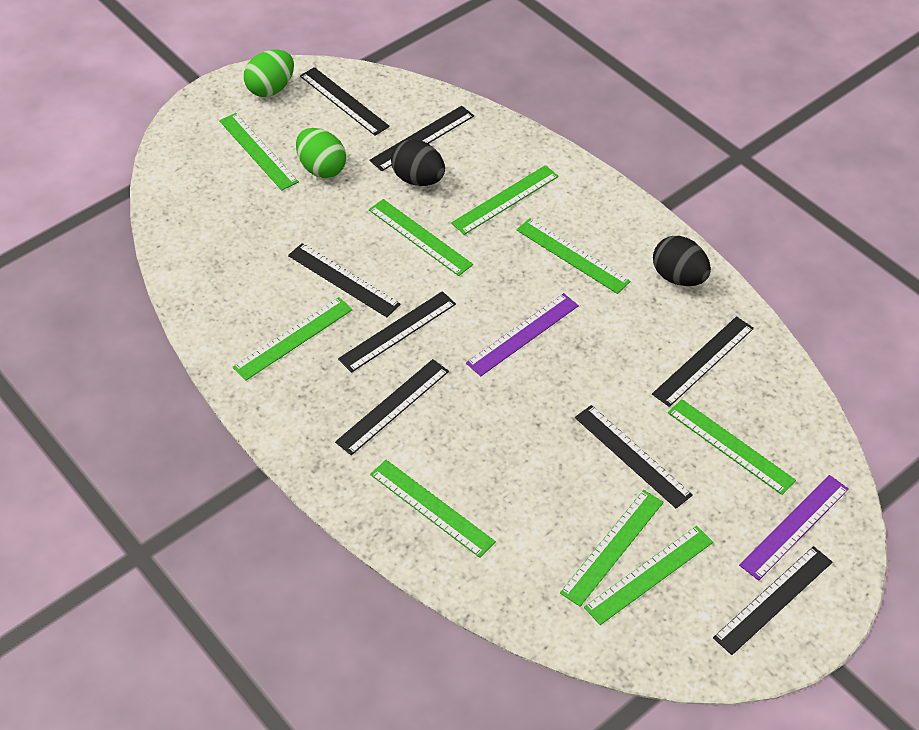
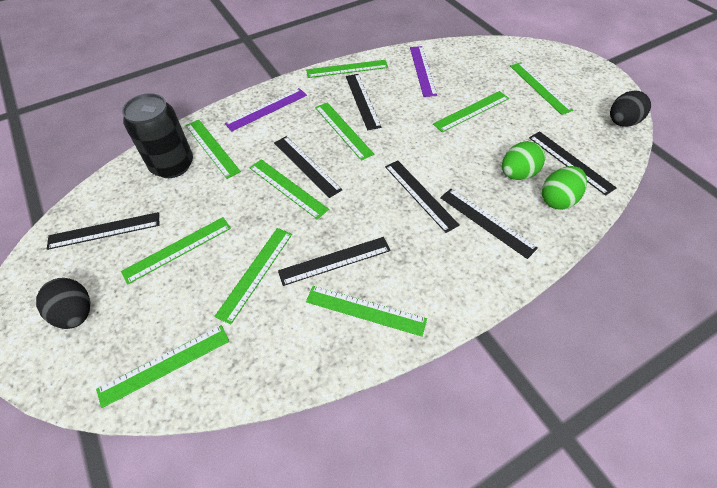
black can: none = 0 -> [122,93,193,178] = 1
black ruler: [288,243,401,317] [300,67,390,136] [335,359,449,455] [338,291,456,373] [369,106,474,171] [575,405,693,508] [652,316,754,407] [713,546,832,655] = 8 -> [47,212,160,250] [274,136,342,198] [278,237,390,286] [346,74,382,130] [385,161,460,233] [440,189,538,259] [529,131,617,196] = 7
green ruler: [219,113,299,191] [232,297,352,381] [369,199,473,276] [370,460,496,558] [451,165,559,235] [517,218,630,294] [560,490,664,606] [584,526,713,625] [668,399,796,495] = 9 -> [96,325,229,408] [121,217,231,284] [186,120,241,179] [214,228,292,325] [249,159,329,219] [306,60,388,78] [306,286,427,337] [315,102,374,161] [433,91,509,132] [510,62,573,115] = 10

